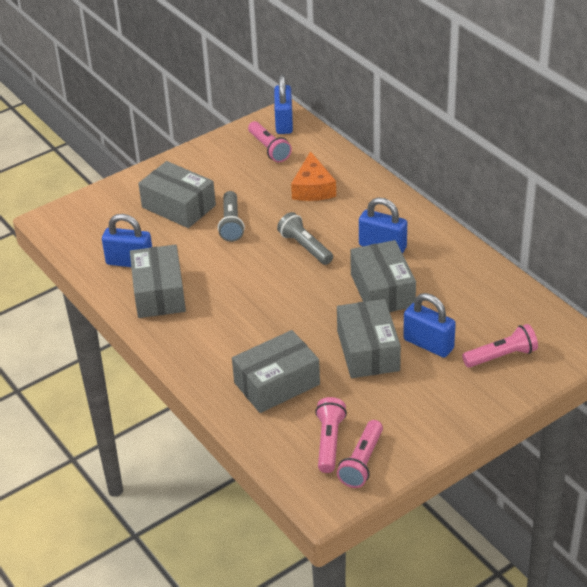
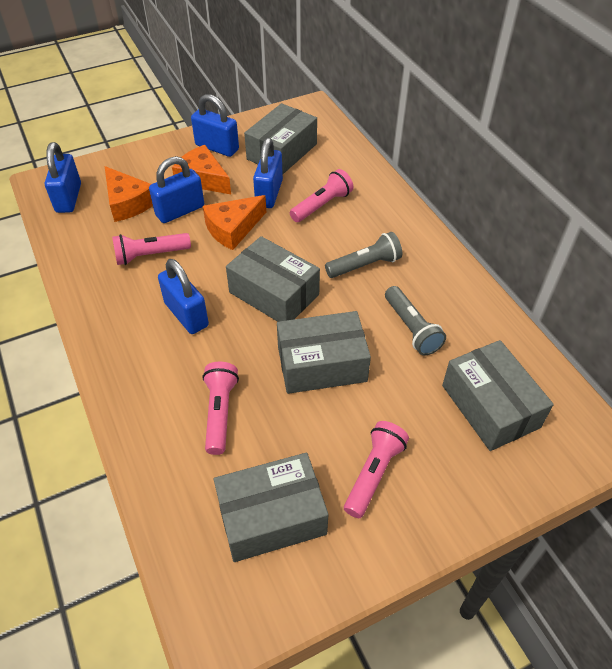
blue padlock: [102,214,152,267] [274,75,293,134] [359,198,407,254] [403,293,456,358] = 4 -> [45,142,81,213] [149,156,204,223] [158,259,209,334] [191,94,239,157] [253,138,283,208] = 5
orange cheese: [291,151,336,201] = 1 -> [105,166,153,222] [172,145,231,194] [203,195,266,250] = 3

